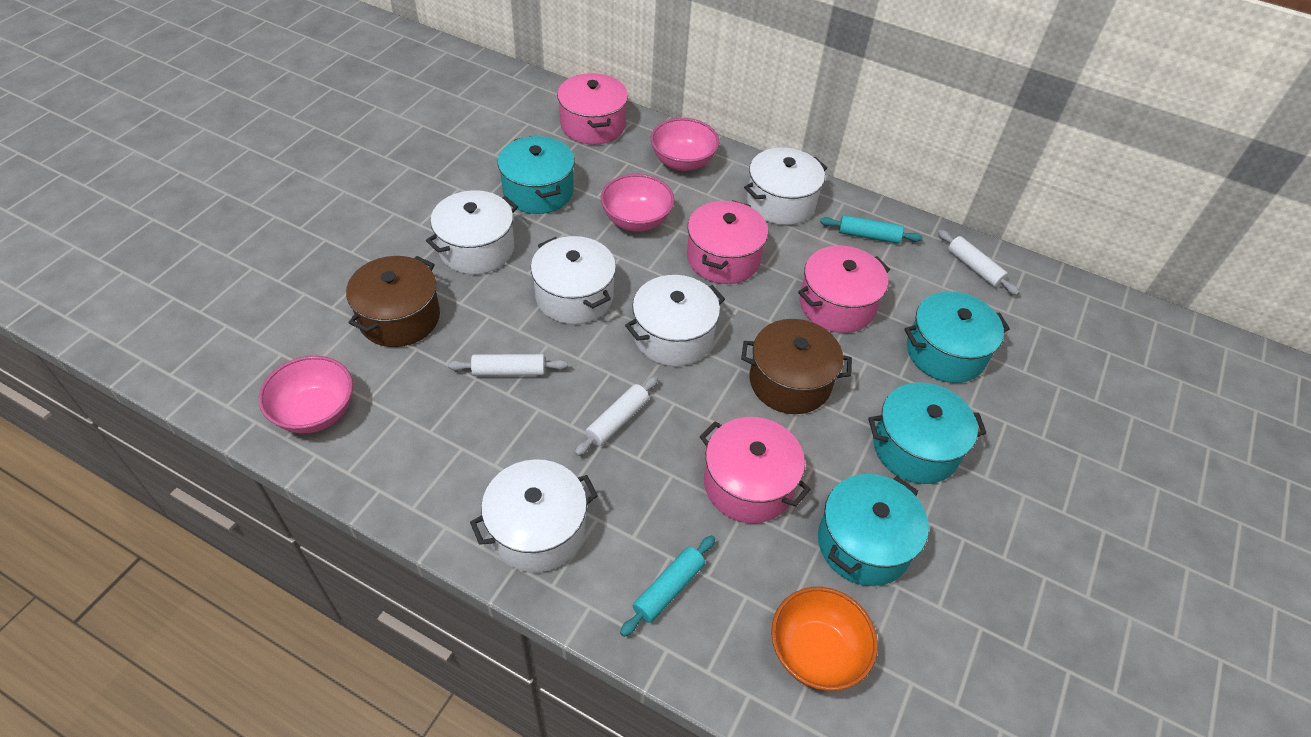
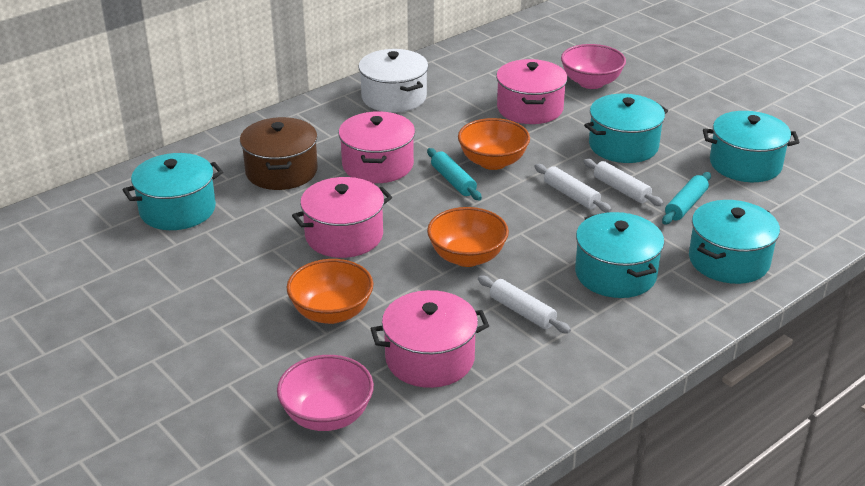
brown pot: [346,256,440,347] [741,319,852,414] = 2 -> [240,117,318,190] = 1
orange bowl: [771,587,878,691] = 1 -> [287,259,374,324] [427,207,509,267] [458,118,530,170] = 3
pink bowl: [259,356,353,433] [601,174,675,232] [651,118,720,171] = 3 -> [277,355,374,431] [561,44,626,89] = 2
turquoise pot: [498,136,575,214] [818,474,929,586] [868,382,986,484] [904,291,1010,383] = 4 -> [123,153,223,230] [575,212,664,298] [584,94,668,163] [689,200,780,284] [703,111,800,182] = 5
white pot: [426,190,518,274] [470,459,598,572] [531,236,616,324] [625,275,725,366] [744,148,827,225] = 5 -> [359,49,428,113] = 1

